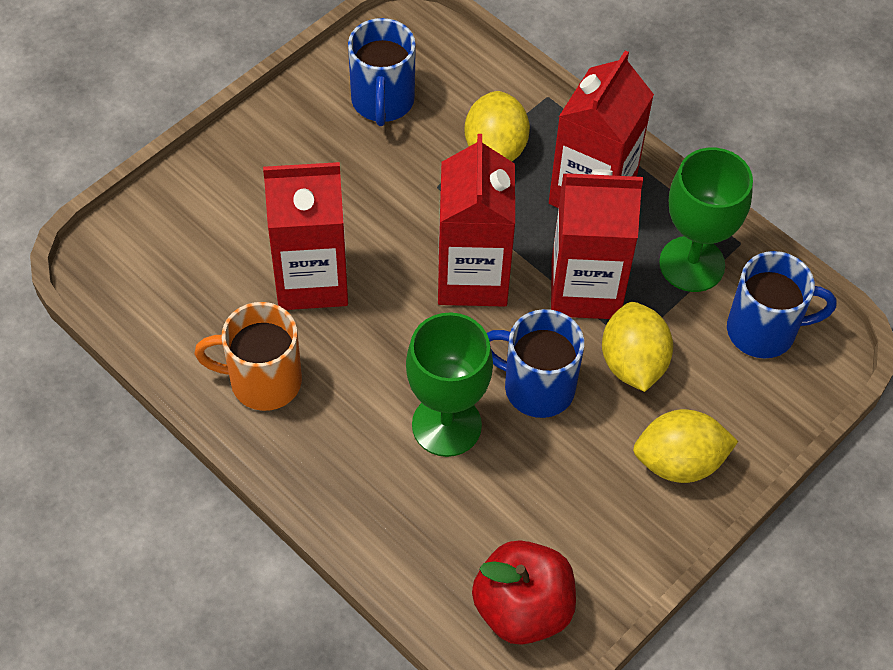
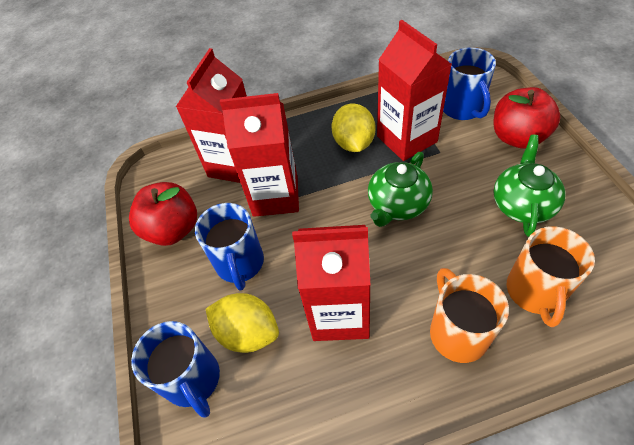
green goblet: [406,312,493,457] [659,148,753,292] = 2 -> none = 0
green teapot: none = 0 -> [368,152,433,227] [493,135,566,237] = 2
orange mug: [194,302,302,411] = 1 -> [430,268,509,363] [507,226,595,327] = 2
red apple: [472,540,576,645] = 1 -> [129,182,197,246] [494,87,561,149] = 2
yellow lemon: [464,91,530,162] [602,302,673,392] [633,409,738,483] = 3 -> [206,293,279,353] [331,103,375,152] = 2

